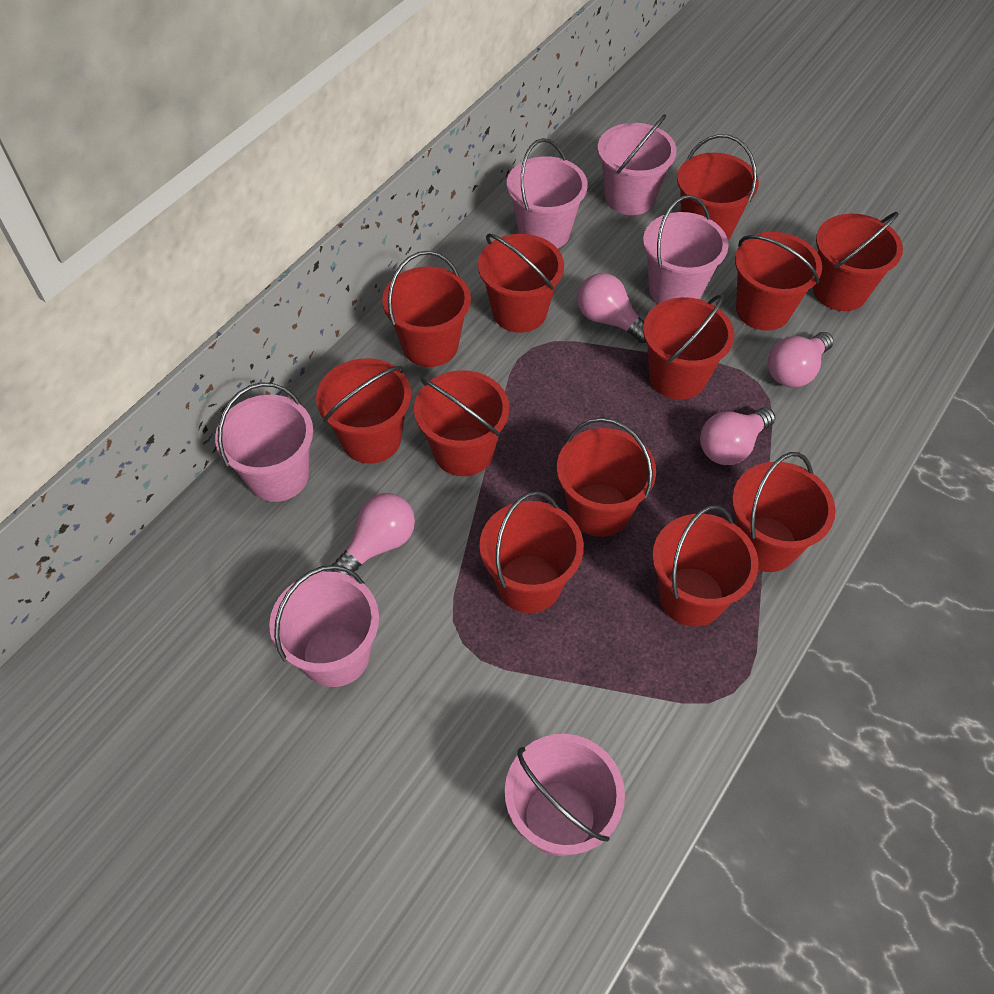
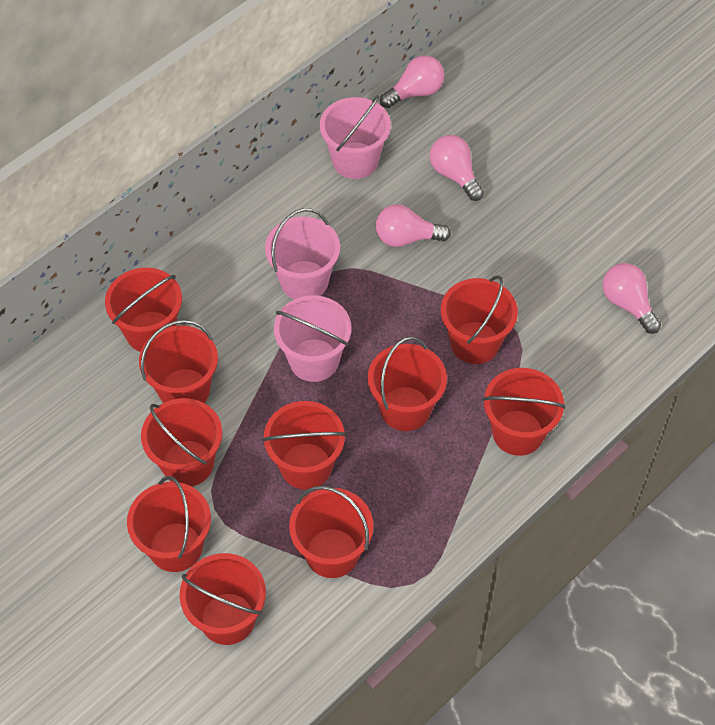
pink bucket: [215,382,313,502] [269,565,379,687] [505,734,625,856] [507,138,588,249] [598,114,677,215] [643,195,729,304] = 6 -> [265,208,340,299] [274,296,351,382] [320,95,391,179] = 3
red bucket: [316,358,411,464] [382,251,471,367] [414,370,509,476] [478,234,564,333] [479,491,584,613] [557,417,656,537] [643,294,734,400] [652,505,759,626] [677,134,759,240] [732,452,836,572] [735,232,822,331] [813,212,903,311] = 12 -> [105,268,182,352] [127,476,211,572] [139,320,218,403] [141,398,222,486] [180,553,266,645] [262,401,346,489] [289,486,373,578] [368,336,447,431] [441,275,518,364] [482,368,566,456] = 10

